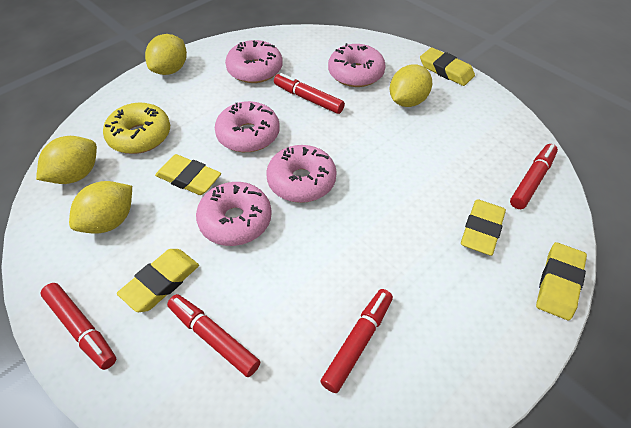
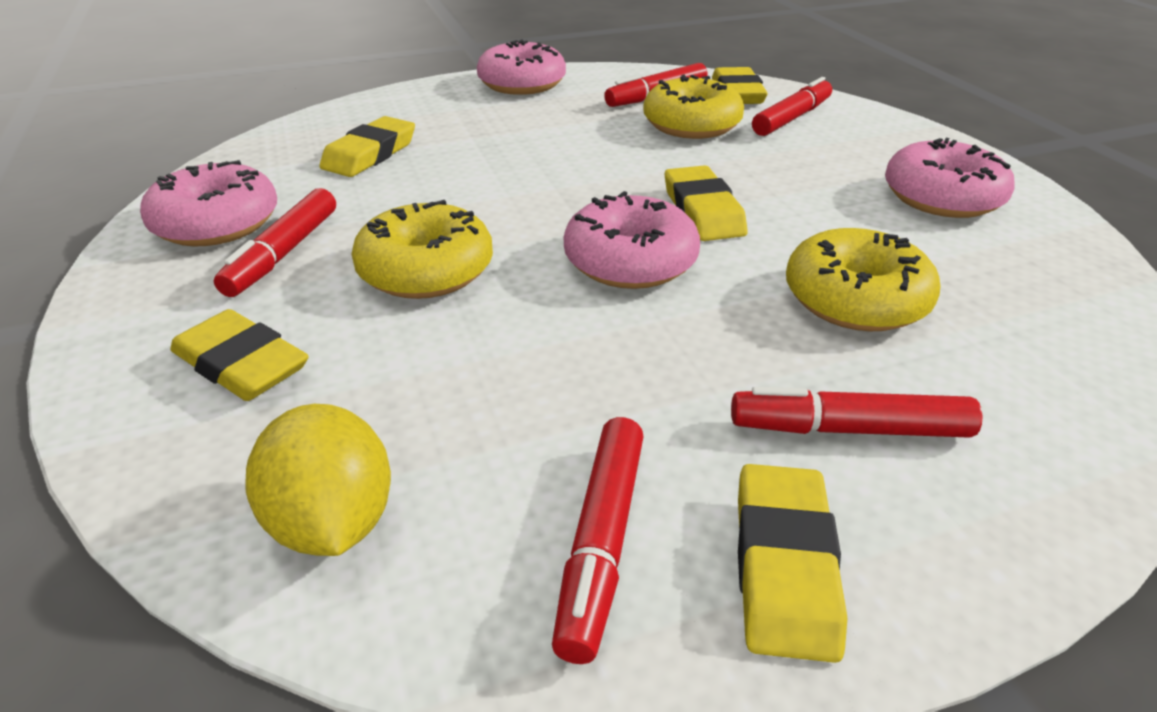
pink donut: [196,182,272,246] [215,101,280,152] [225,40,283,83] [266,145,337,203] [328,43,386,87] = 5 -> [140,160,277,246] [477,39,566,95] [564,191,700,289] [885,138,1015,218] = 4
yellow donut: [103,102,170,154] = 1 -> [352,200,493,299] [643,75,744,139] [786,228,940,331] = 3
yellow lemon: [36,136,97,184] [69,181,132,234] [145,34,187,75] [390,65,432,107] = 4 -> [245,404,391,556] = 1

